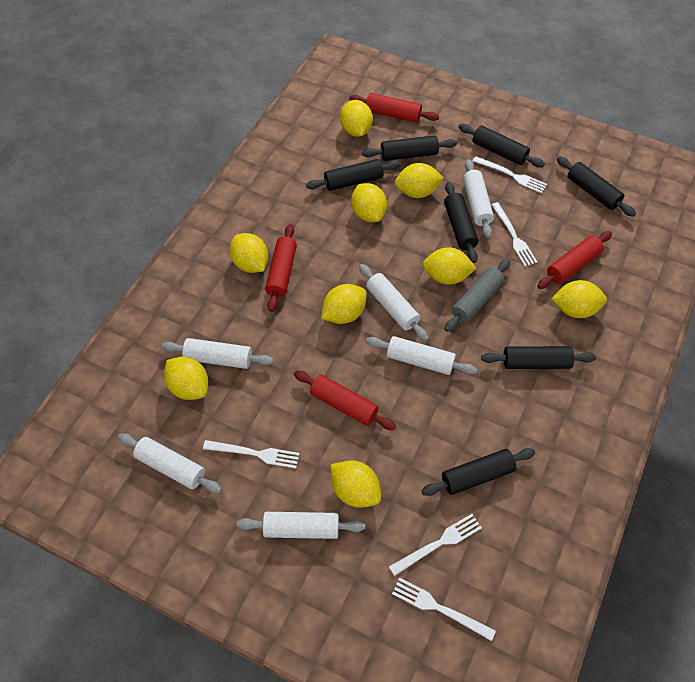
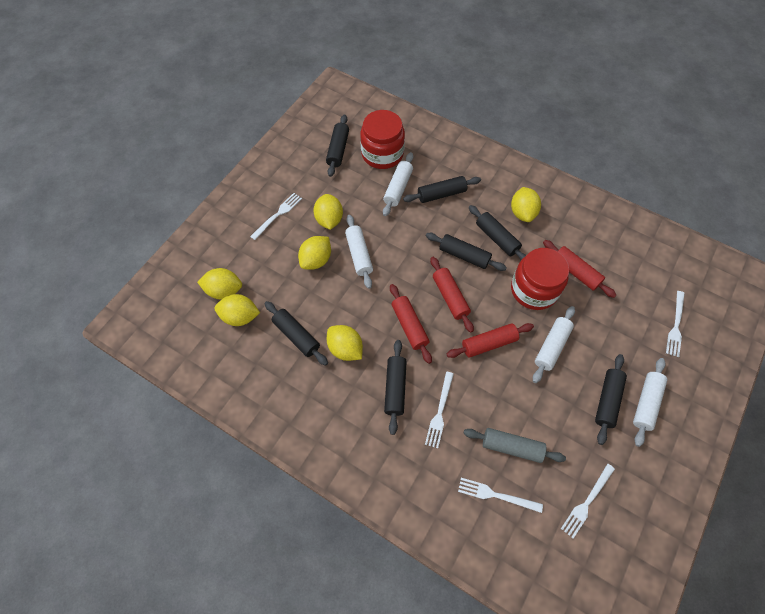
red jar: none = 0 -> [360,110,405,169] [511,248,569,310] = 2
white rolling pin: [118,433,222,493] [162,338,274,369] [237,512,365,539] [359,264,429,341] [366,336,477,375] [463,159,494,238] = 6 -> [345,215,373,289] [383,152,413,216] [533,306,575,383] [633,358,668,447] = 4
yellow lemon: [164,357,208,400] [230,233,268,273] [321,284,367,324] [330,461,381,508] [340,100,373,137] [351,183,387,222] [395,163,444,198] [423,247,476,285] [551,280,607,318] = 9 -> [197,268,242,299] [214,294,260,326] [298,236,331,270] [313,194,343,230] [327,325,363,361] [511,187,541,222] = 6

